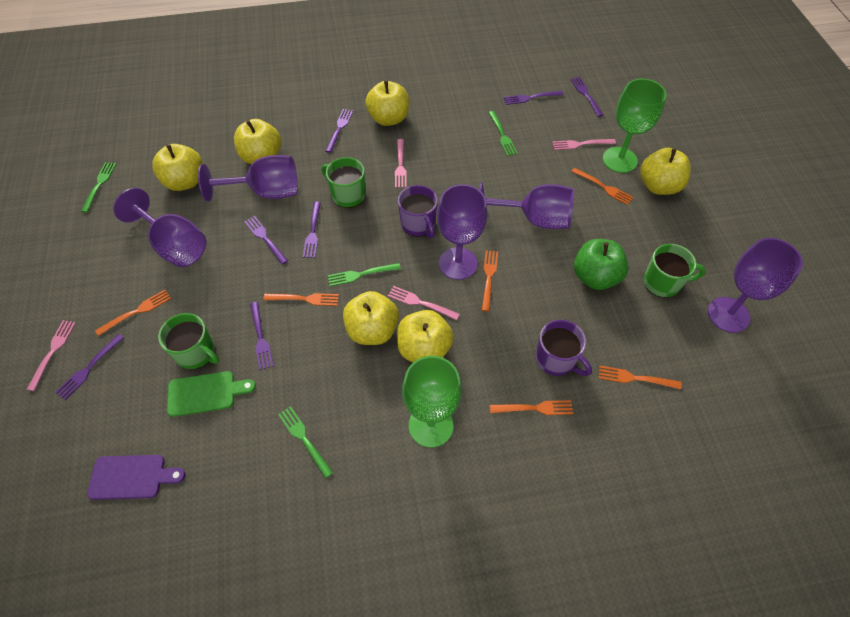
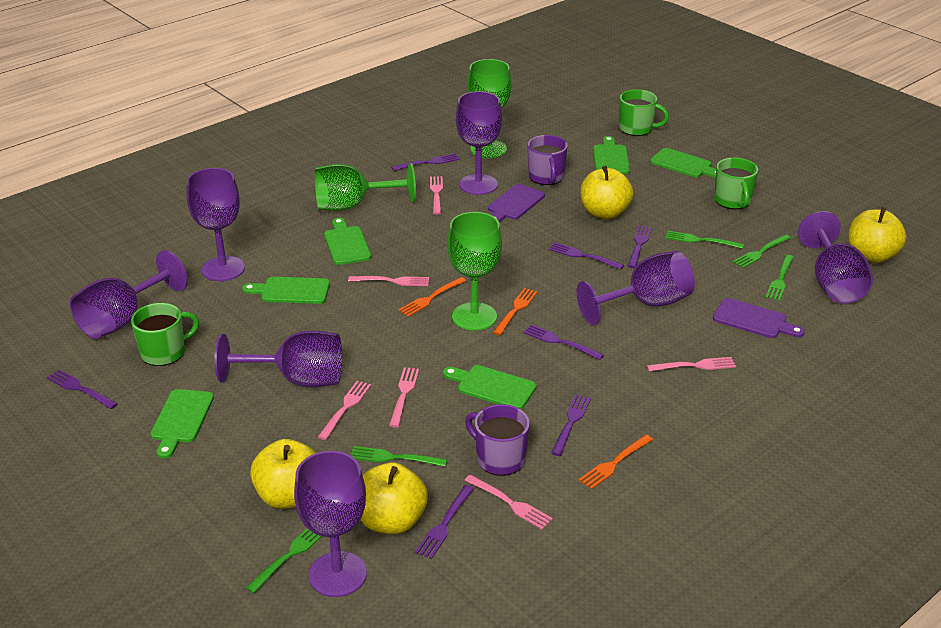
green apple: [574,239,629,290] = 1 -> none = 0
green cutting board: [167,371,256,417] = 1 -> [150,389,214,459] [242,277,330,304] [324,218,371,265] [443,365,537,409] [593,136,630,174] [650,148,716,178] = 6
green fork: [81,162,116,213] [278,406,333,478] [328,263,401,286] [489,111,518,156] = 4 -> [246,528,322,593] [351,446,447,467] [665,231,744,249] [732,235,791,268] [766,255,794,301] = 5
green goblet: [402,356,462,448] [603,79,666,173] = 2 -> [315,163,416,211] [447,212,502,331] [467,59,511,158] = 3
orange fork: [95,290,171,336] [263,293,339,306] [482,250,498,312] [490,400,573,415] [571,168,633,205] [599,366,682,389] = 6 -> [398,277,466,317] [493,288,538,335] [579,435,653,489] = 3
pink fork: [27,320,76,391] [388,286,460,320] [395,139,407,188] [552,139,616,150] = 4 -> [318,381,371,440] [348,276,429,286] [389,367,419,428] [430,176,443,215] [464,475,553,529] [647,357,736,372] = 6
purple cutting board: [87,455,185,500] = 1 -> [488,184,545,222] [713,298,805,338] = 2
purple goblet: [113,188,206,267] [198,155,298,201] [437,184,487,280] [479,182,574,229] [708,238,803,333] = 5 -> [70,250,188,339] [187,168,245,281] [215,331,342,387] [294,451,367,597] [456,91,502,195] [576,251,695,325] [798,211,873,303] = 7
yellow apple: [152,144,203,191] [234,119,281,164] [343,291,399,345] [365,80,409,126] [397,310,454,362] [640,148,691,195] = 6 -> [250,439,316,509] [360,462,428,534] [581,166,633,219] [848,207,906,264] = 4

